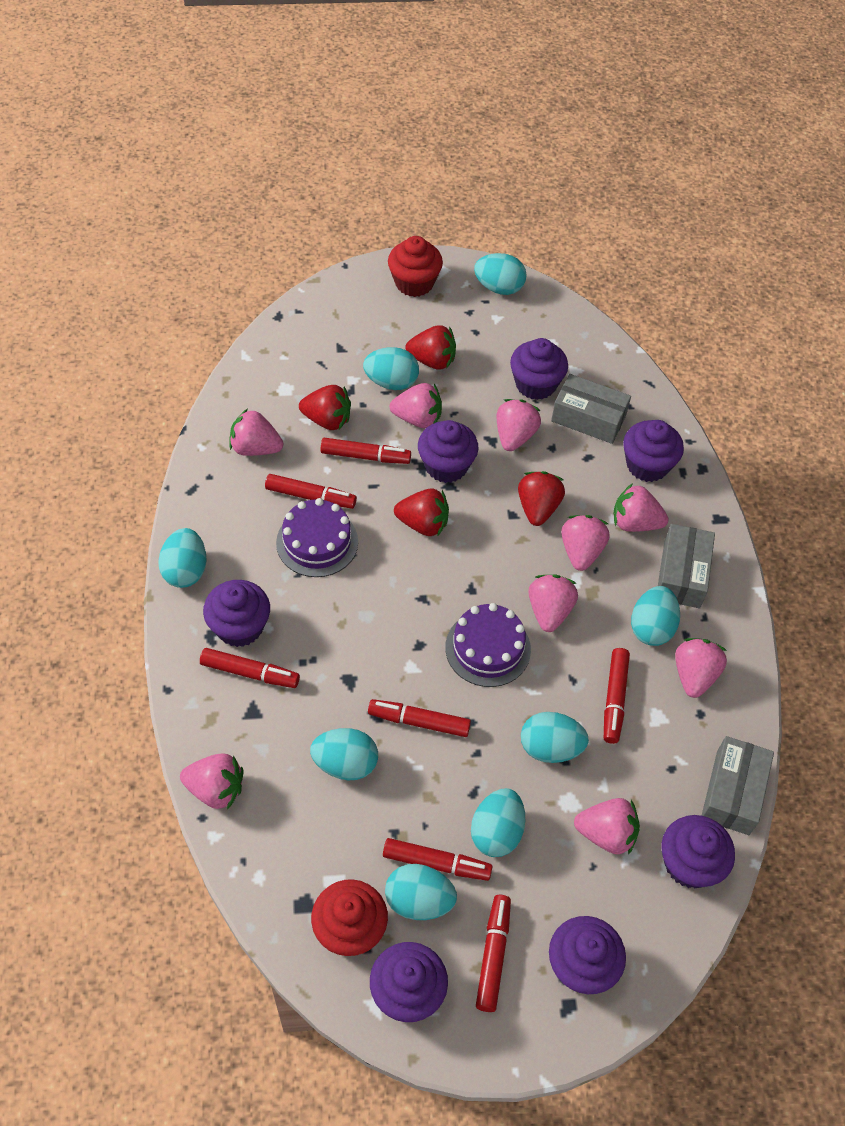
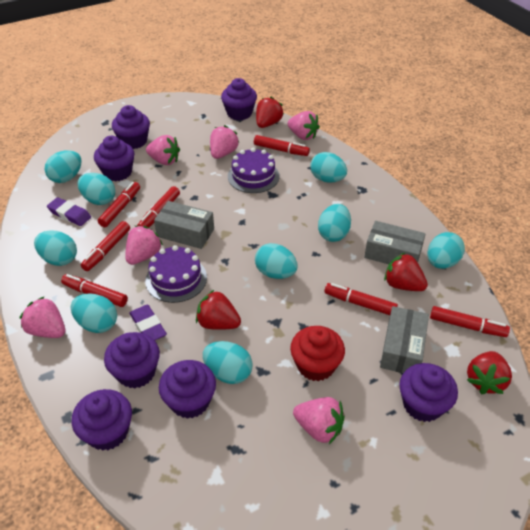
pink strawberry: [180,754,243,810] [230,409,283,456] [390,383,442,428] [496,399,541,451] [528,575,578,632] [561,515,610,571] [574,798,640,855] [614,483,668,532] [675,638,727,698] = 9 -> [19,296,65,338] [125,226,163,265] [146,135,180,165] [210,125,239,159] [287,111,320,140] [293,397,345,444] = 6
purple eraser: none = 0 -> [47,197,91,226] [130,305,167,340] = 2
red cupcake: [311,879,388,956] [388,236,443,297] = 2 -> [290,326,345,381] = 1
turquoise egg: [158,528,207,588] [310,728,378,780] [363,347,419,390] [385,864,457,920] [471,788,525,857] [474,253,526,295] [521,712,589,763] [631,586,680,646] = 8 -> [34,231,77,266] [45,150,82,183] [71,293,117,333] [77,173,115,205] [203,341,252,384] [255,243,297,279] [310,152,347,183] [318,204,351,242] [427,232,465,269] = 9

